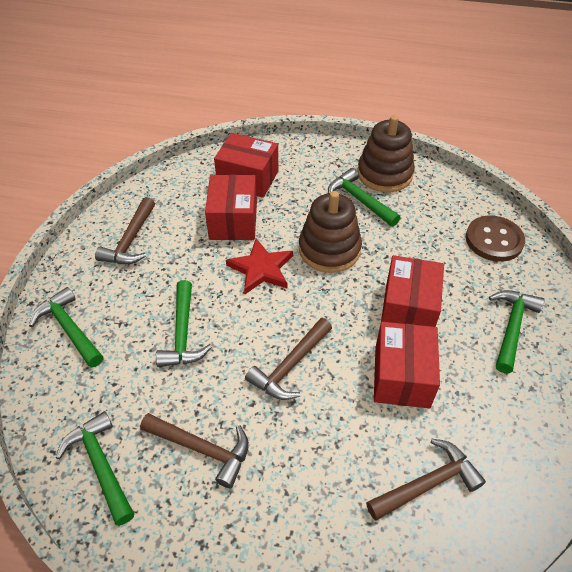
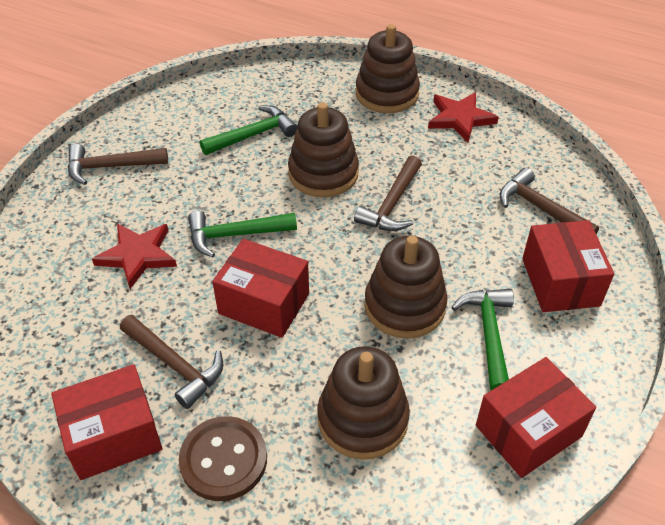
brown stacking toy: [299,191,362,273] [357,115,415,193] = 2 -> [288,102,359,197] [317,346,410,459] [356,24,420,113] [364,236,447,339] = 4
green hammer: [29,287,103,368] [56,411,134,526] [156,280,212,367] [328,168,400,227] [489,290,545,373] = 5 -> [188,211,297,257] [200,105,298,155] [451,289,514,390] = 3
red star: [226,238,293,294] = 1 -> [92,223,177,289] [428,92,499,142] = 2

